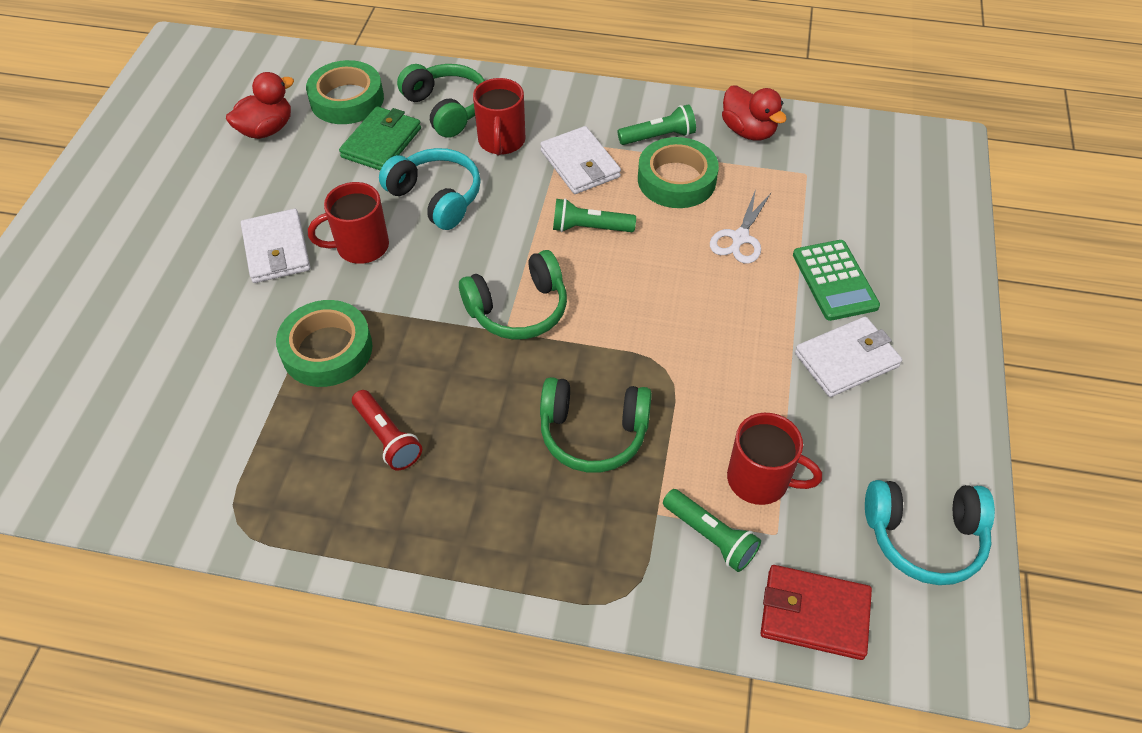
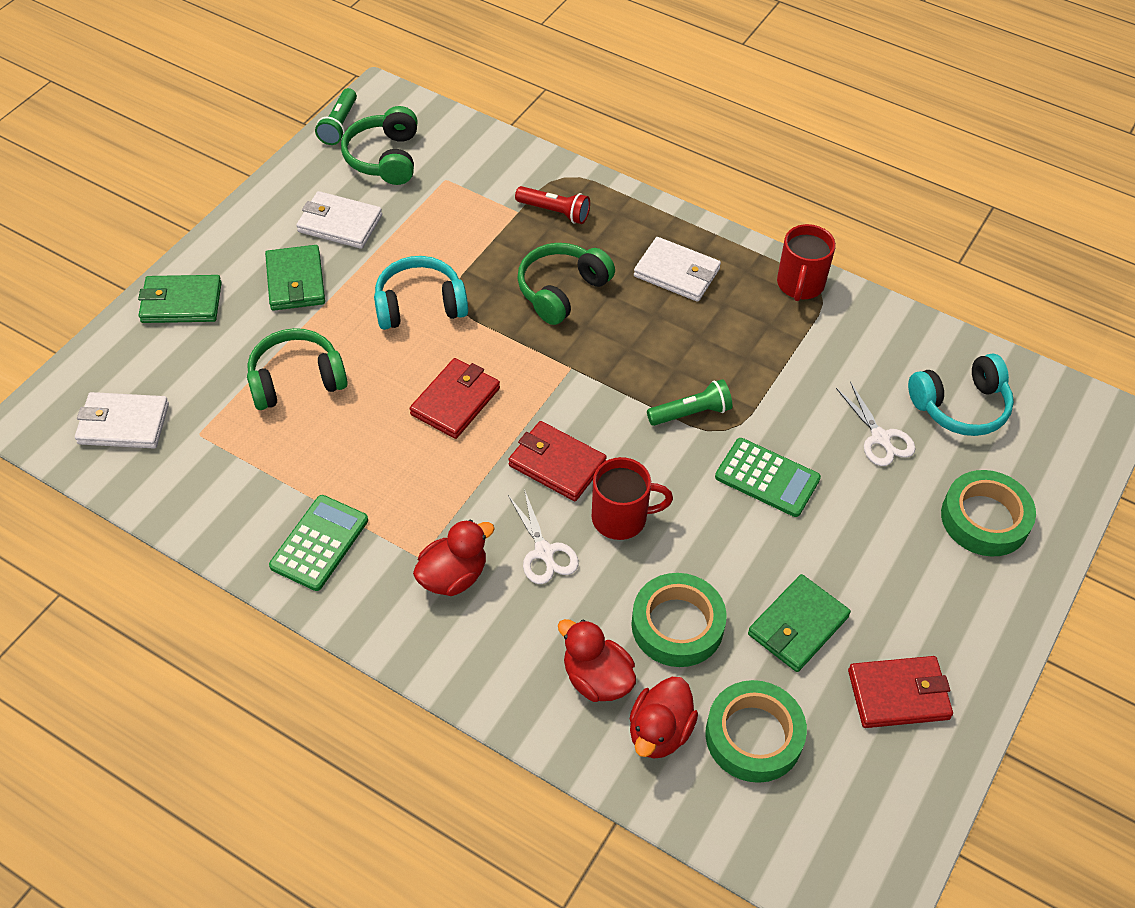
green calculator: [793,240,880,321] = 1 -> [269,495,368,591] [715,438,821,517] = 2
green flashlight: [553,198,636,232] [618,104,696,145] [663,489,761,572] = 3 -> [315,88,357,145] [647,379,732,426] = 2
green wallet: [339,106,421,170] = 1 -> [138,275,222,323] [265,245,325,311] [748,574,851,672] = 3
red duck: [226,72,294,139] [722,86,787,141] = 2 -> [413,520,495,596] [558,619,636,702] [630,677,698,759] = 3
red mug: [308,182,389,264] [473,78,525,155] [727,413,822,505] = 3 -> [592,457,673,540] [777,224,836,301] = 2
red wallet: [761,565,872,660] = 1 -> [410,358,500,439] [508,421,607,501] [848,656,953,728] = 3
white scissors: [710,189,771,264] = 1 -> [508,489,579,584] [836,382,916,466] = 2

